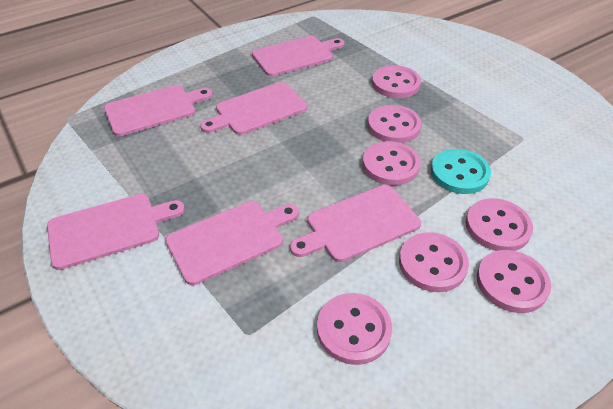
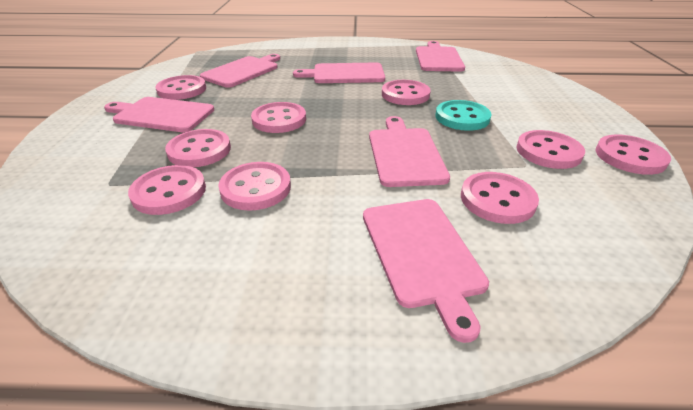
pink button: [317,293,392,365] [363,141,421,185] [368,105,421,143] [372,65,421,98] [399,232,469,292] [466,198,533,251] [477,250,551,313] = 7 -> [128,165,206,215] [155,75,206,100] [165,129,231,167] [218,162,291,211] [251,102,306,133] [382,80,431,105] [461,172,539,224] [516,130,585,169] [596,134,671,175] = 9

